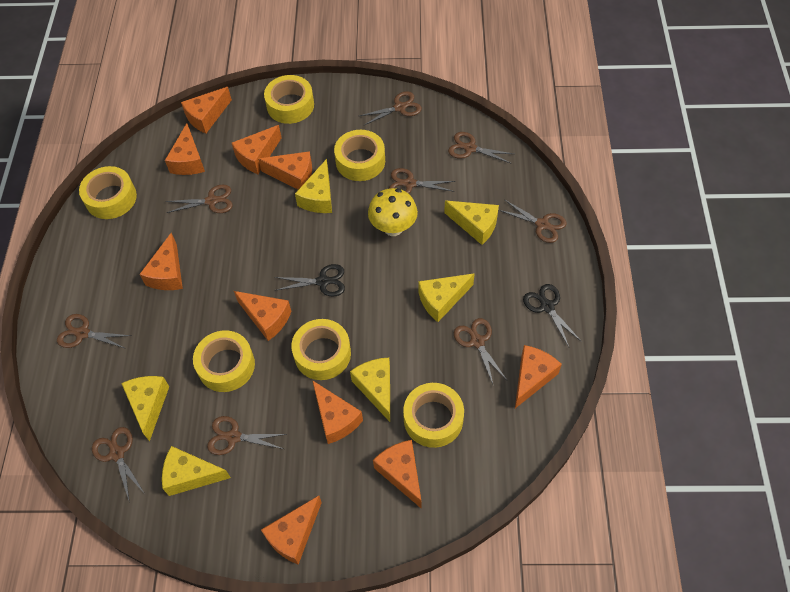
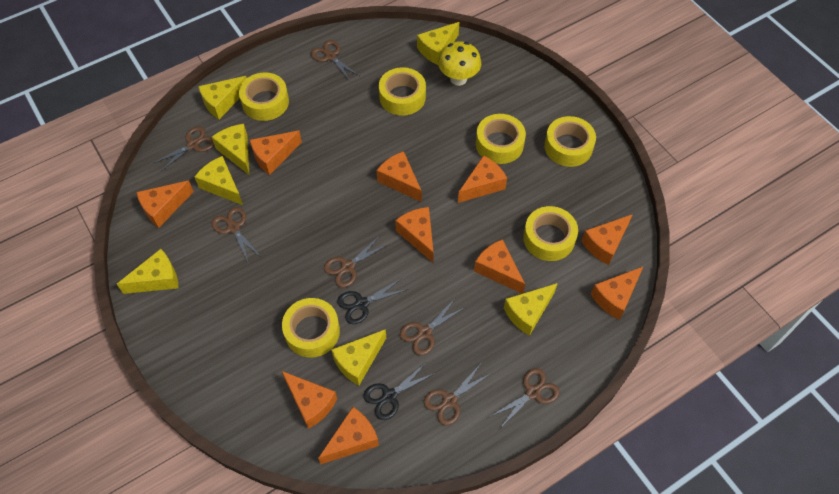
brown scissors: [57,314,131,348] [92,427,145,503] [166,185,233,213] [207,416,286,455] [359,91,422,126] [389,168,455,194] [448,132,513,163] [454,318,507,384] [499,200,567,243] = 9 -> [154,126,214,172] [212,207,261,264] [311,40,359,82] [324,237,389,288] [400,299,464,355] [424,365,492,425] [491,368,560,427] = 7
yellow cheese: [121,376,170,442] [162,446,231,496] [295,159,332,213] [350,358,390,422] [418,273,475,322] [444,201,499,245] = 6 -> [117,249,178,294] [195,156,243,205] [198,76,247,119] [212,124,249,175] [331,329,386,386] [417,22,459,65] [504,283,558,336] = 7

